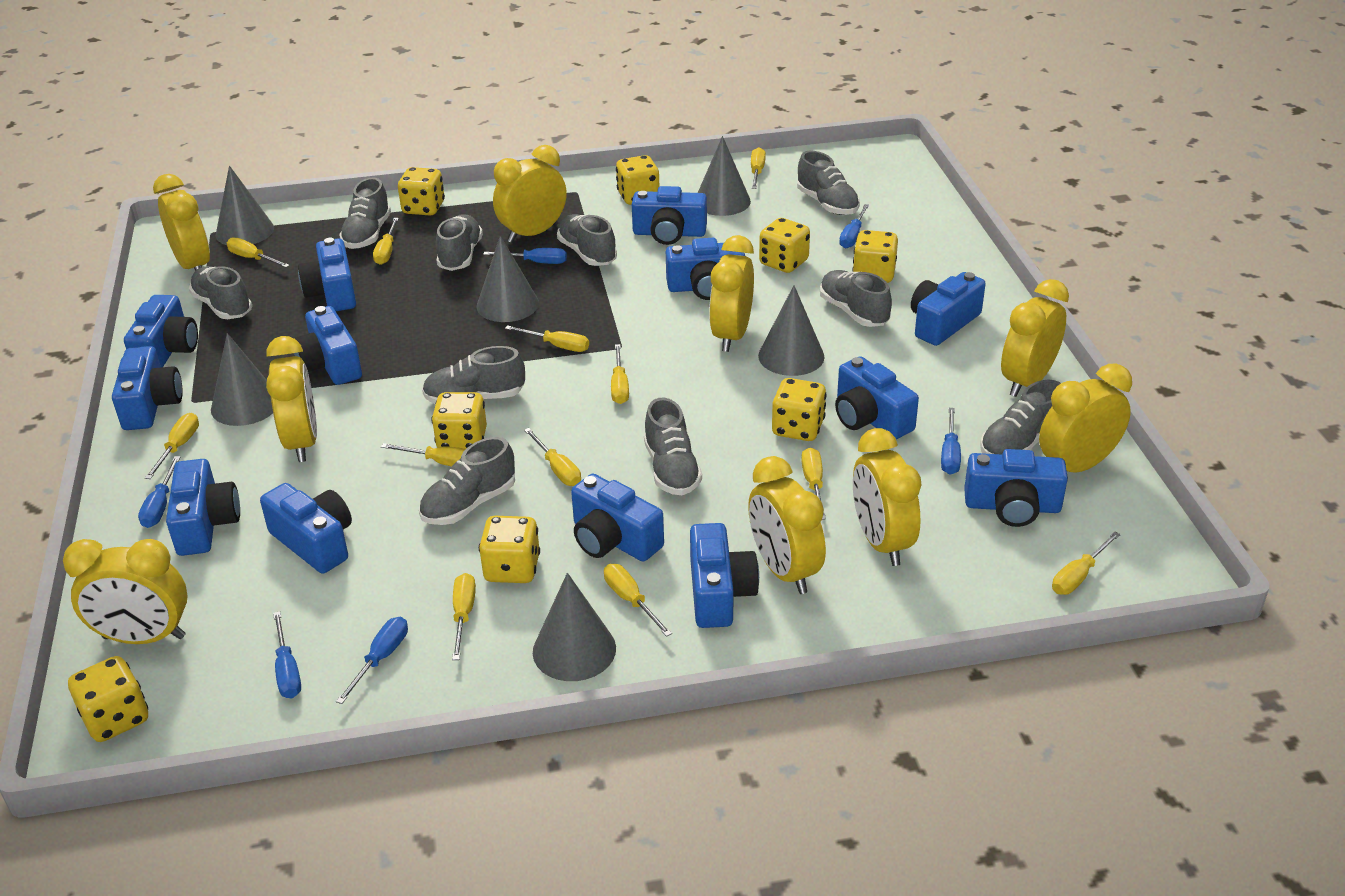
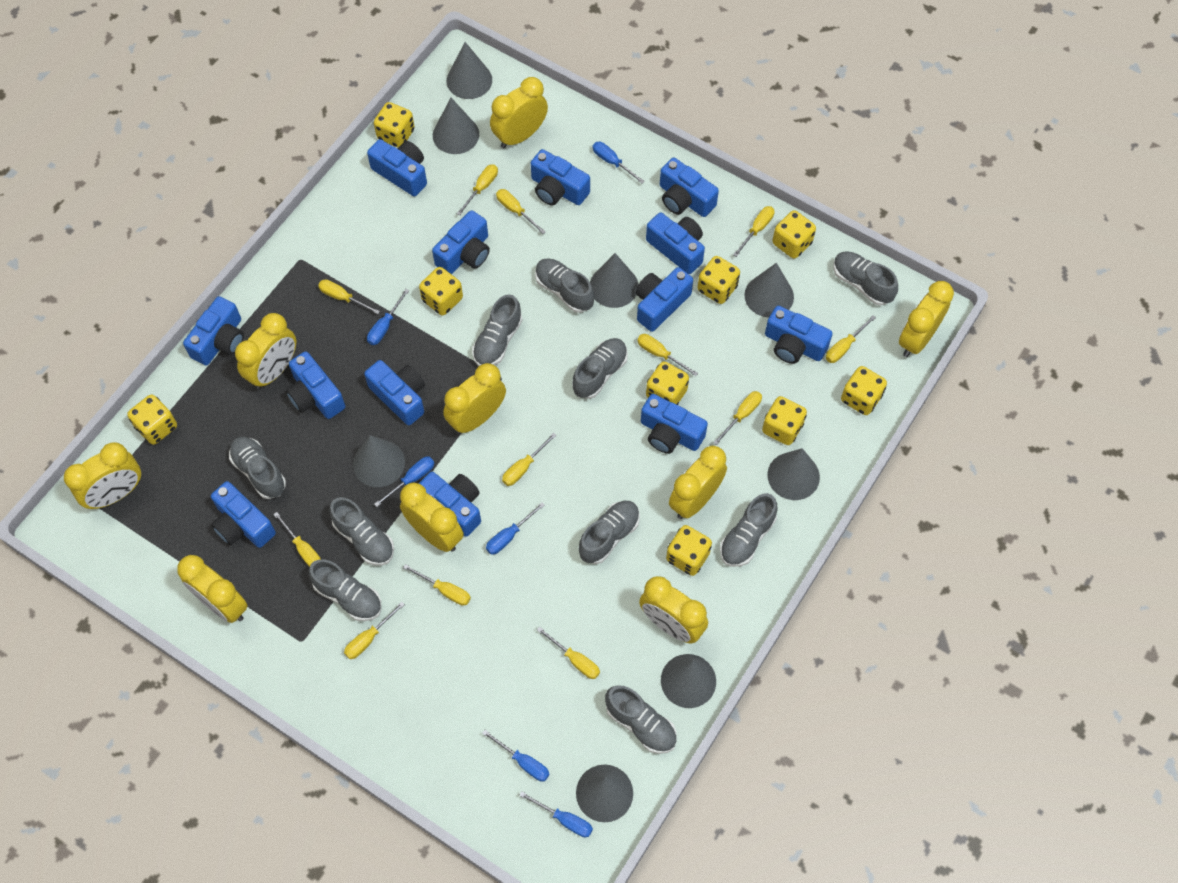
grey cone: [211,333,273,426] [216,166,274,245] [476,236,539,322] [533,573,616,681] [698,136,751,216] [758,285,824,376] = 6 -> [353,435,405,487] [433,98,479,154] [447,42,492,99] [576,765,633,822] [590,253,639,308] [661,654,716,708] [744,263,794,318] [767,448,820,500] = 8
yellow dice: [68,656,148,742] [398,167,445,215] [431,392,487,449] [479,516,540,583] [616,155,660,205] [759,218,810,273] [772,378,827,441] [852,230,898,283] = 8 -> [127,395,177,445] [374,102,415,148] [419,267,463,315] [646,361,689,405] [666,525,712,576] [697,256,740,304] [762,396,807,445] [773,211,816,259] [841,366,887,415] = 9

